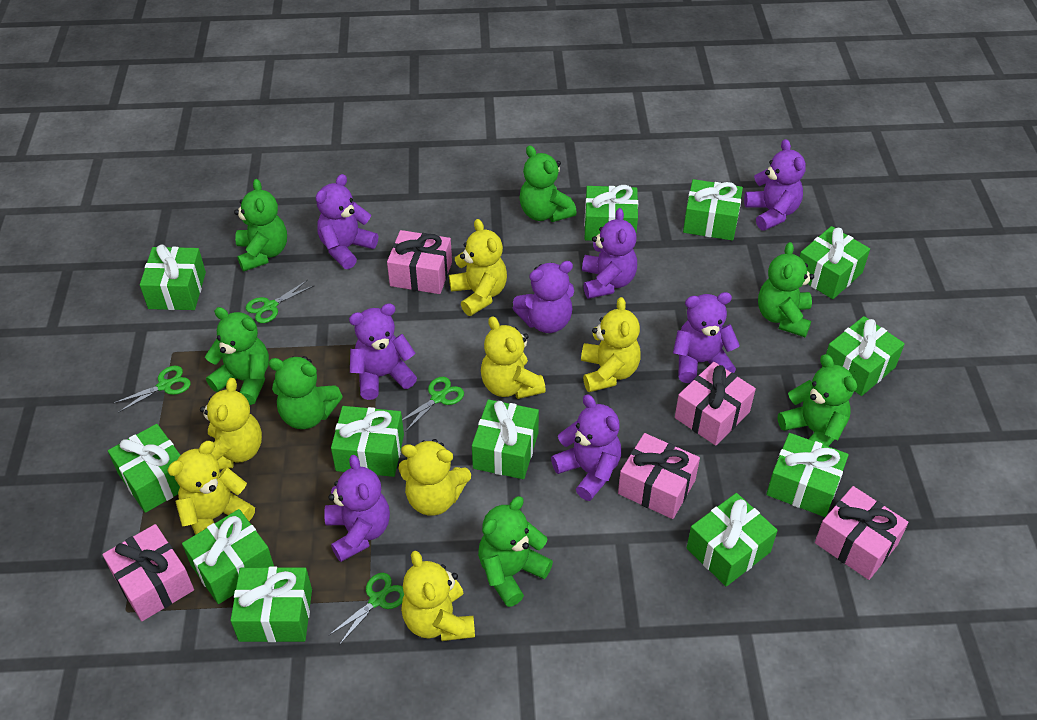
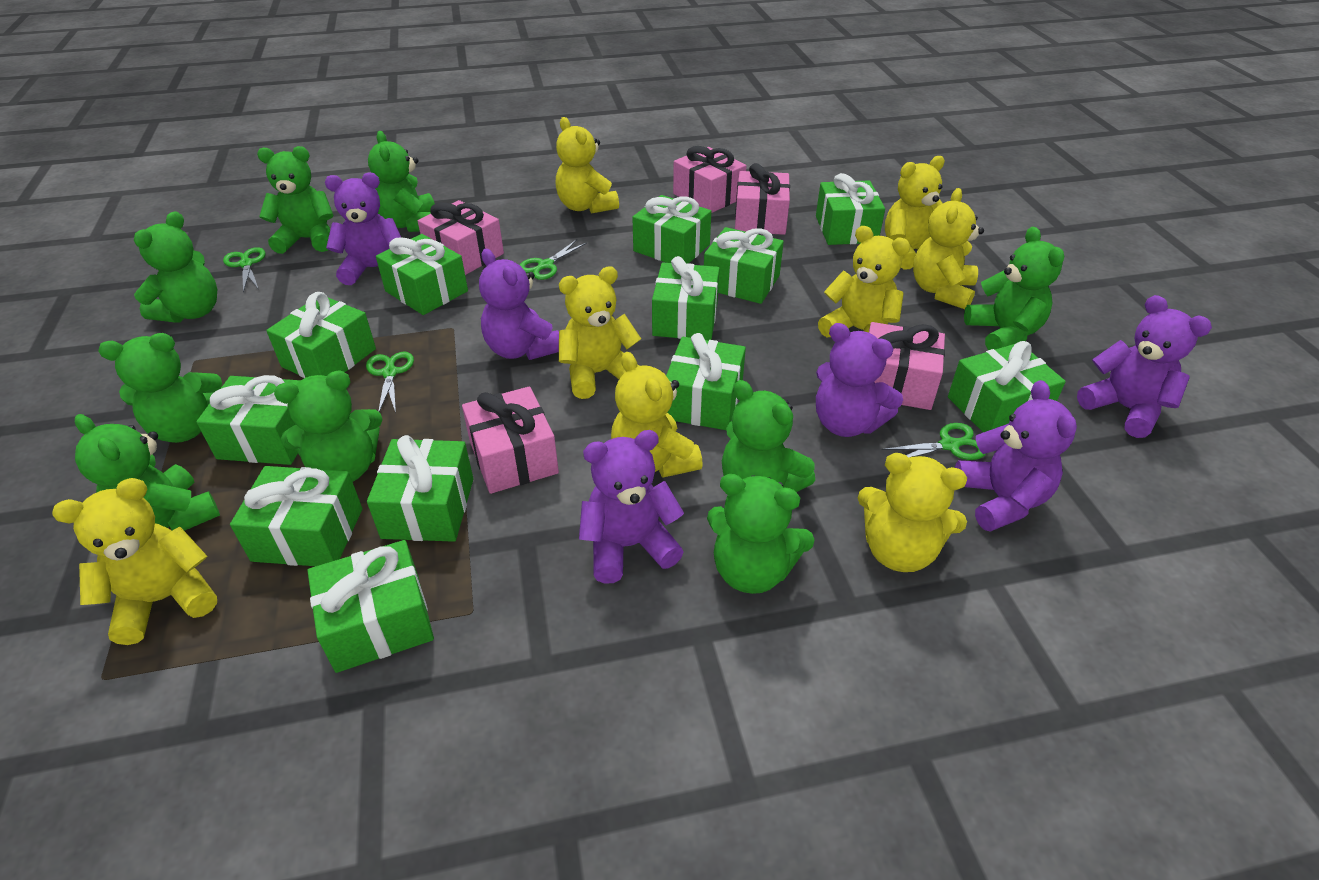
green teddy bear: [205,307,269,405] [234,179,287,271] [269,356,343,429] [478,496,553,607] [519,145,577,222] [758,242,814,337] [778,354,857,446] = 7 -> [75,414,220,531] [98,333,222,443] [134,211,217,323] [257,146,334,254] [274,370,383,482] [368,131,435,232] [707,474,814,594] [722,380,815,492] [964,227,1064,350] = 9
purple teddy bear: [316,174,378,269] [324,455,390,562] [349,303,417,400] [513,261,574,333] [551,394,621,501] [582,208,637,299] [673,292,740,383] [744,139,806,231] = 8 -> [325,173,401,285] [479,249,559,360] [579,430,684,584] [816,323,903,437] [955,380,1077,532] [1077,295,1212,438] = 6
yellow teddy bear: [167,441,255,535] [200,378,262,470] [399,439,471,516] [401,551,475,641] [449,219,507,316] [481,316,546,399] [581,297,641,392] = 7 -> [52,478,217,645] [556,117,619,214] [559,266,641,399] [611,352,703,478] [818,226,910,338] [858,453,967,572] [885,156,945,270] [913,188,984,309] = 8

